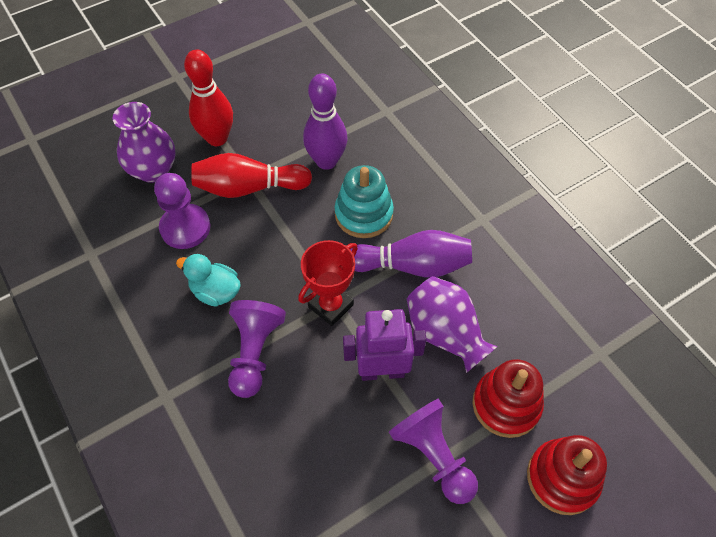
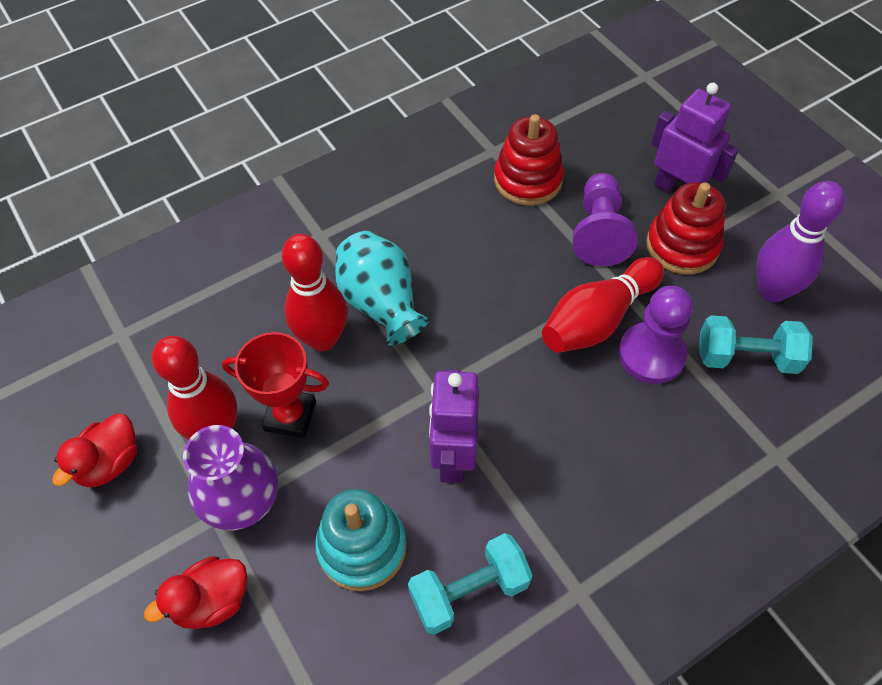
purple bowling pin: [303,74,348,170] [350,230,472,278] = 2 -> [756,181,845,302] = 1
purple pawn: [154,173,210,249] [228,300,286,398] [389,398,478,504] = 3 -> [573,173,637,267] [618,286,693,384] = 2
purple robot: [343,309,427,381] = 1 -> [429,369,479,483] [651,83,739,192] = 2
purple vase: [113,102,176,183] [407,276,498,373] = 2 -> [183,425,278,530] = 1
red bowling pin: [184,50,233,146] [191,153,312,198] = 2 -> [152,336,237,440] [282,234,348,351] [542,257,664,353] = 3
red duck: none = 0 -> [52,414,137,487] [144,556,247,629] = 2
turquoise duck: [176,254,241,307] = 1 -> none = 0
turquoise dumbbell: none = 0 -> [408,533,532,635] [699,315,813,374] = 2
turquoise vase: none = 0 -> [335,231,429,346] = 1

